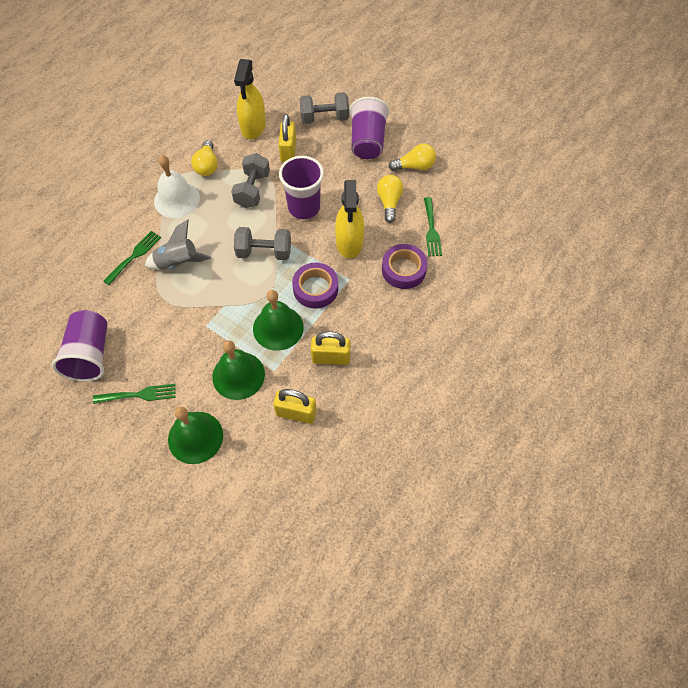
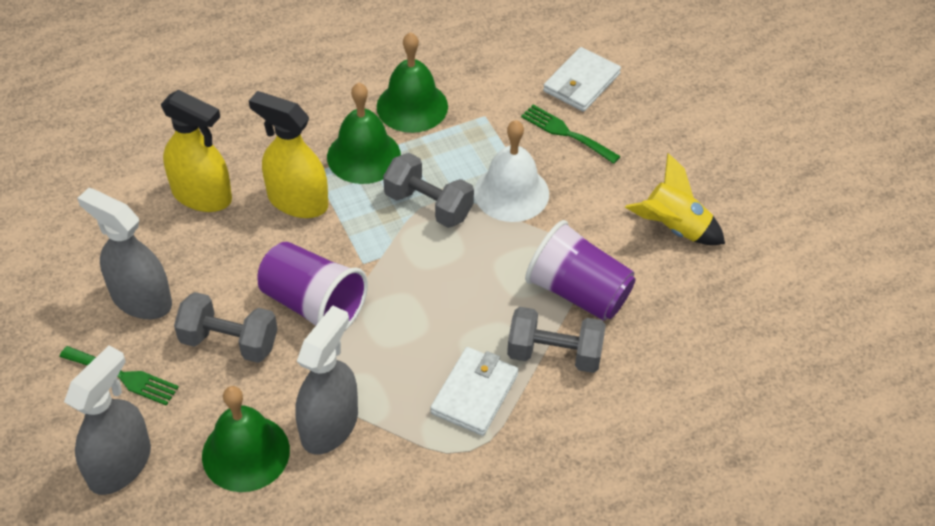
green fork: [93,384,176,404] [103,231,161,285] [424,197,442,256] = 3 -> [60,346,179,406] [521,105,621,164] = 2
grey rocket: [145,219,212,270] = 1 -> none = 0
grey spray bottle: none = 0 -> [64,345,151,495] [77,188,172,319] [296,305,358,454] = 3
purple cup: [52,310,108,382] [279,156,324,219] [350,97,389,159] = 3 -> [257,241,368,330] [525,220,636,321] = 2
purple tape: [292,263,338,308] [382,244,428,289] = 2 -> none = 0
white wallet: none = 0 -> [430,347,519,436] [543,47,621,112] = 2
yellow light bulb: [191,140,218,176] [377,175,403,223] [389,144,436,171] = 3 -> none = 0
yellow padlock: [273,389,317,424] [278,114,296,162] [311,331,350,365] = 3 -> none = 0
yellow rocket: none = 0 -> [625,153,725,245] = 1

